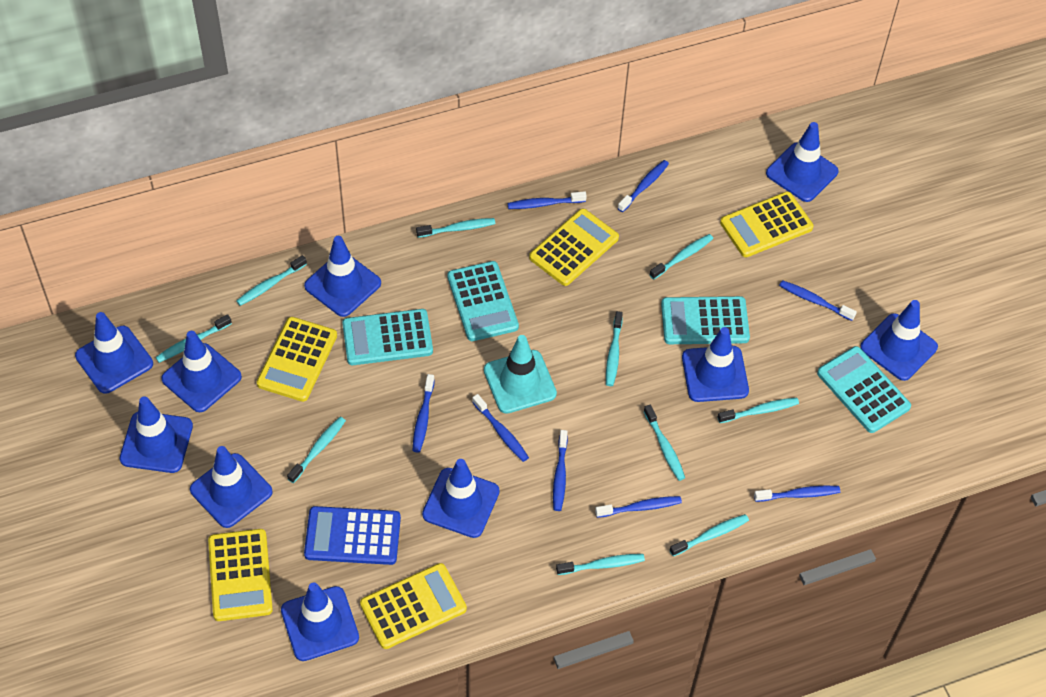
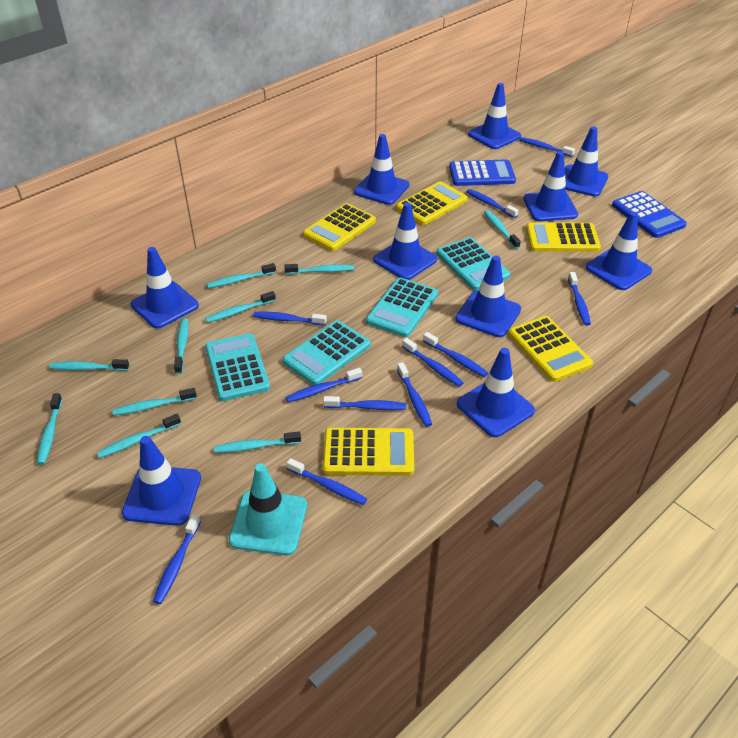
blue calculator: [304,506,401,565] = 1 -> [449,159,516,186] [612,191,687,238] = 2
blue toothbrush: [413,374,435,452] [472,394,529,462] [508,191,587,209] [553,430,568,511] [595,496,682,518] [618,160,669,212] [754,486,840,502] [779,280,857,321] = 8 -> [153,514,201,604] [253,312,327,325] [286,368,362,403] [287,458,367,505] [323,396,406,410] [397,362,432,427] [402,338,463,387] [423,332,488,377] [466,189,519,218] [519,137,575,157] [568,272,591,326] = 11

